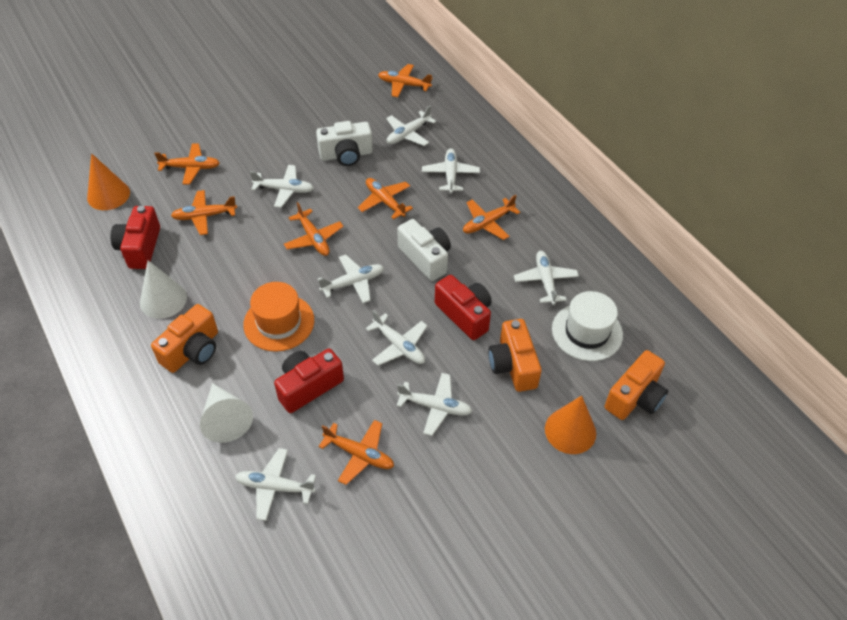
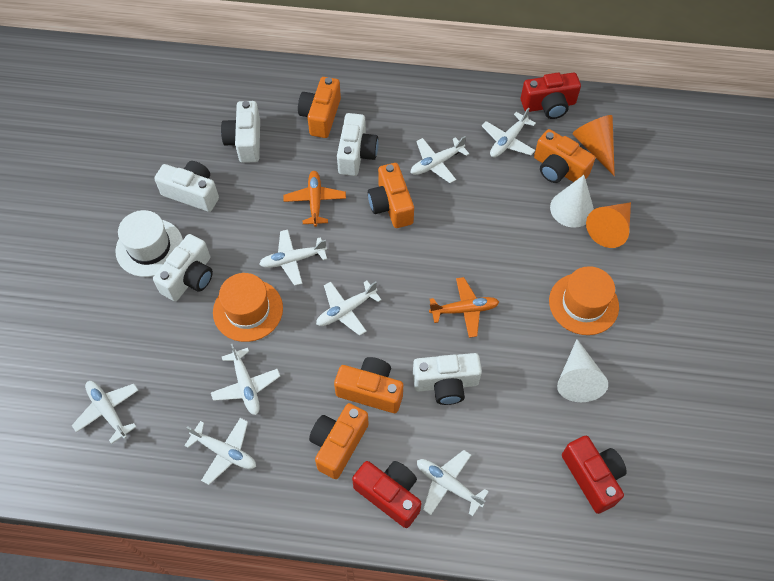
orange camera: [151,304,218,373] [488,319,542,392] [605,350,668,420] = 3 -> [298,77,341,138] [309,403,369,479] [334,357,403,413] [368,163,414,228] [534,129,595,183] = 5
orange hat: [243,282,314,352] = 1 -> [213,273,283,342] [549,266,619,335] = 2
orange plane: [154,144,220,184] [171,190,237,235] [284,202,343,256] [318,420,394,485] [358,178,413,220] [378,64,433,97] [463,195,521,240] = 7 -> [284,171,346,227] [429,277,499,338] = 2
white camera: [316,121,373,166] [397,219,451,281] = 2 -> [153,234,213,301] [154,161,219,212] [221,101,260,163] [337,113,379,176] [413,353,482,405] = 5

